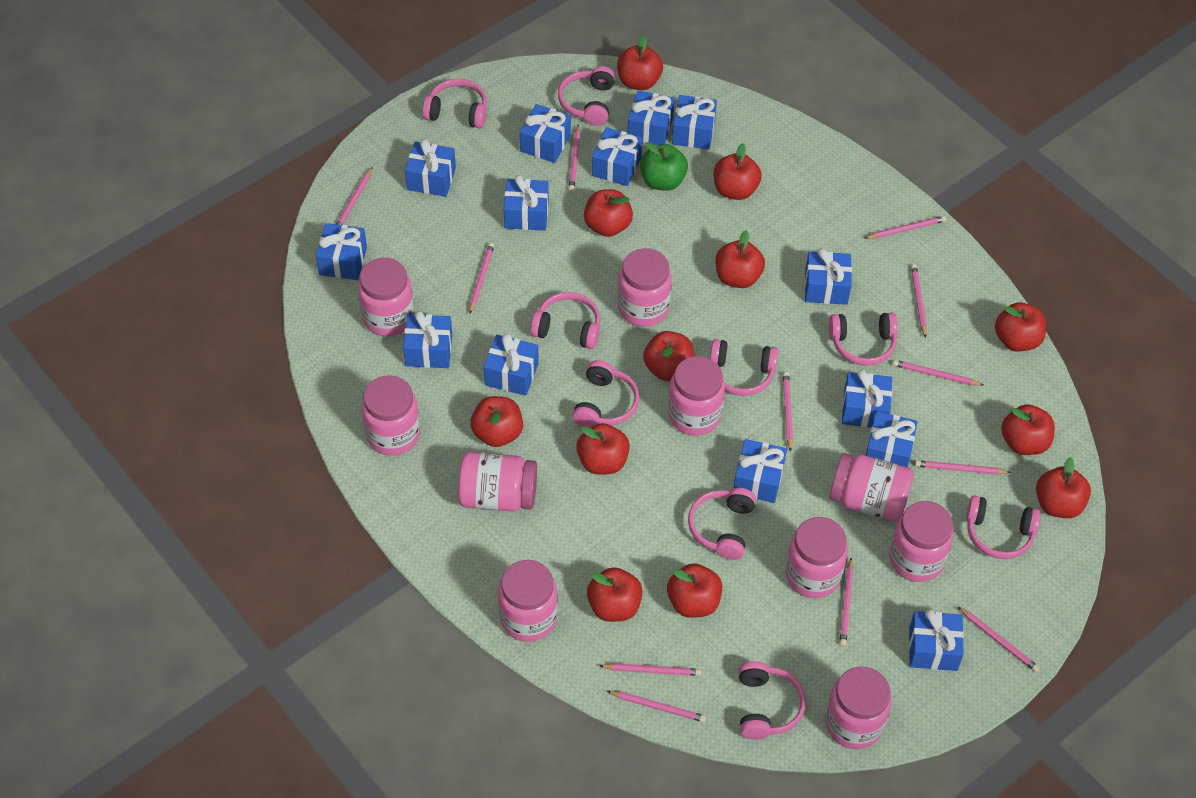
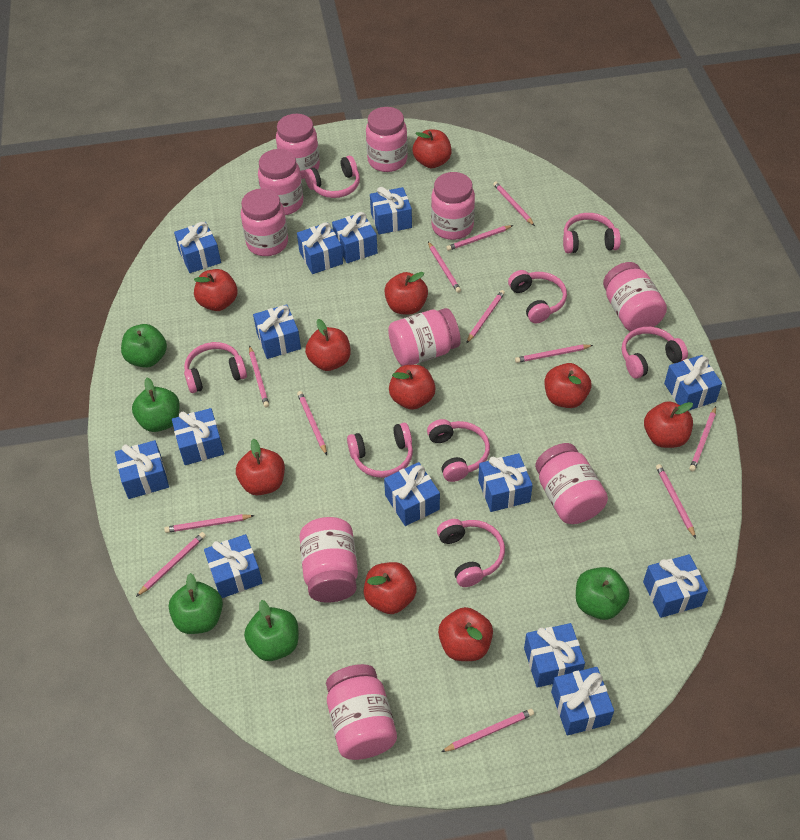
green apple: [640,142,688,191] = 1 -> [121,324,167,368] [132,378,180,432] [169,573,223,634] [244,600,298,661] [576,567,630,620] = 5
pink headphones: [423,79,487,128] [531,292,600,349] [558,66,615,126] [572,360,640,428] [688,488,756,560] [710,339,778,396] [739,661,806,739] [829,313,898,366] [966,495,1041,559] = 9 -> [184,342,247,393] [304,156,360,198] [347,423,413,478] [427,419,490,482] [437,519,505,587] [508,270,567,323] [563,213,621,253] [622,327,688,379] = 8
red apple: [470,396,523,447] [576,423,630,475] [584,189,633,237] [587,567,643,622] [617,35,663,90] [643,331,694,381] [667,563,722,618] [714,143,762,200] [715,230,765,288] [995,303,1046,352] [1001,404,1055,455] [1036,457,1091,518] = 12 -> [194,269,238,311] [236,439,285,495] [305,319,350,371] [363,562,416,614] [384,272,428,314] [389,365,436,410] [413,129,452,168] [438,607,493,661] [545,363,591,408] [644,401,693,448] = 10

